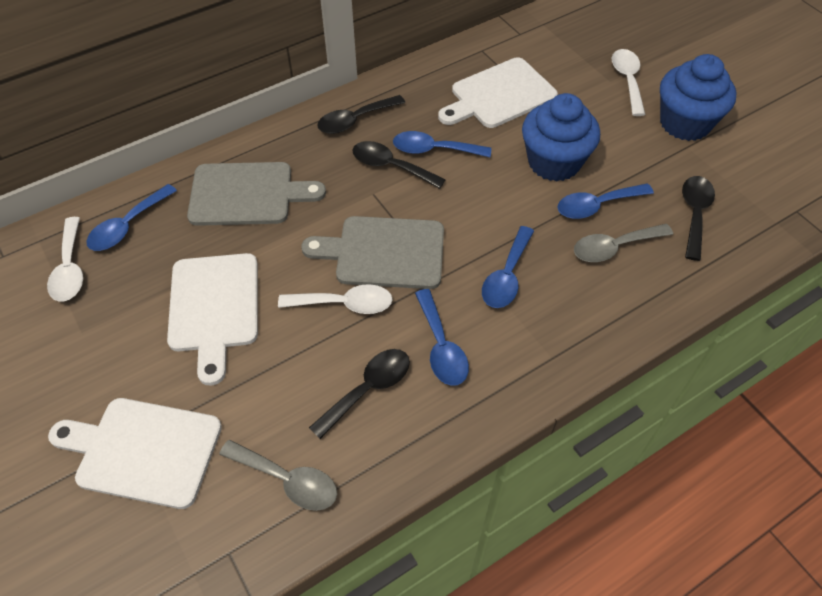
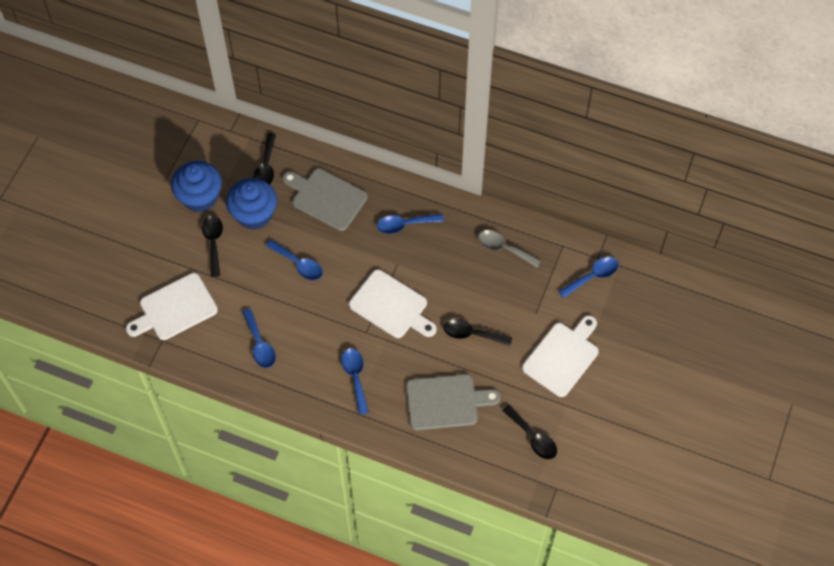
grey spoon: [219,440,337,511] [574,224,673,262] = 2 -> [478,230,541,267] = 1
white spoon: [47,217,83,302] [278,284,393,314] [612,49,645,116] = 3 -> none = 0

